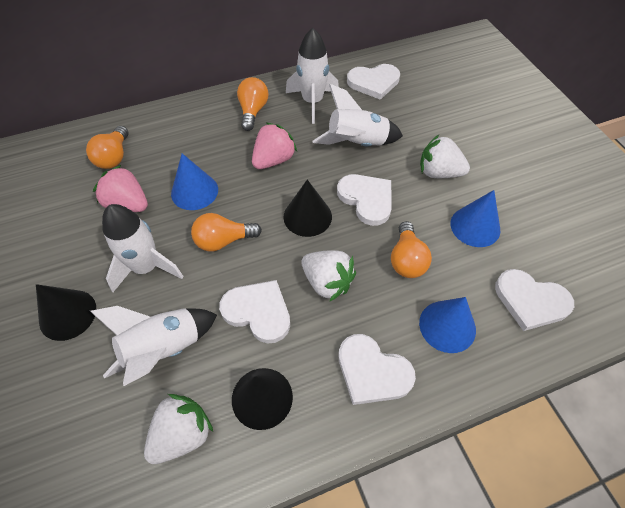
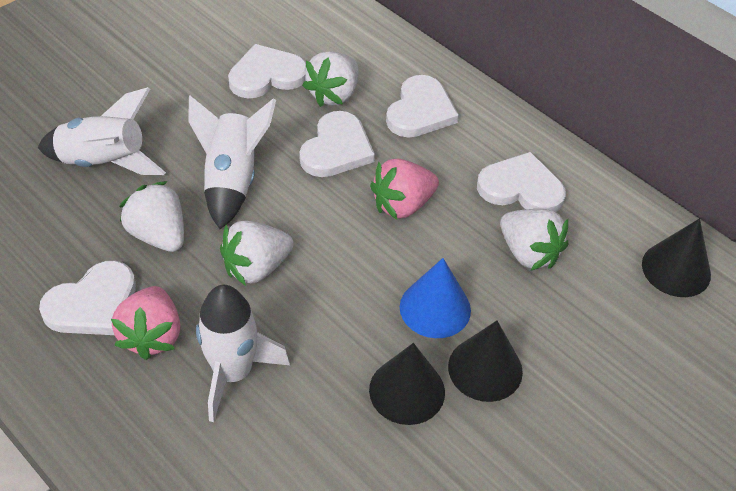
blue cone: [171,153,218,210] [419,297,476,353] [450,190,500,247] = 3 -> [400,258,471,338] = 1
orange light bulb: [86,126,128,169] [191,213,262,251] [237,77,268,131] [391,221,432,278] = 4 -> none = 0
white rocket: [90,306,217,386] [102,204,183,292] [286,28,339,124] [313,84,403,147] = 4 -> [38,87,166,175] [188,96,276,229] [196,285,290,422] = 3
white strawberry: [144,394,213,464] [301,251,356,302] [420,135,470,178] = 3 -> [119,181,184,252] [220,221,294,286] [302,51,358,107] [500,209,568,271] = 4

